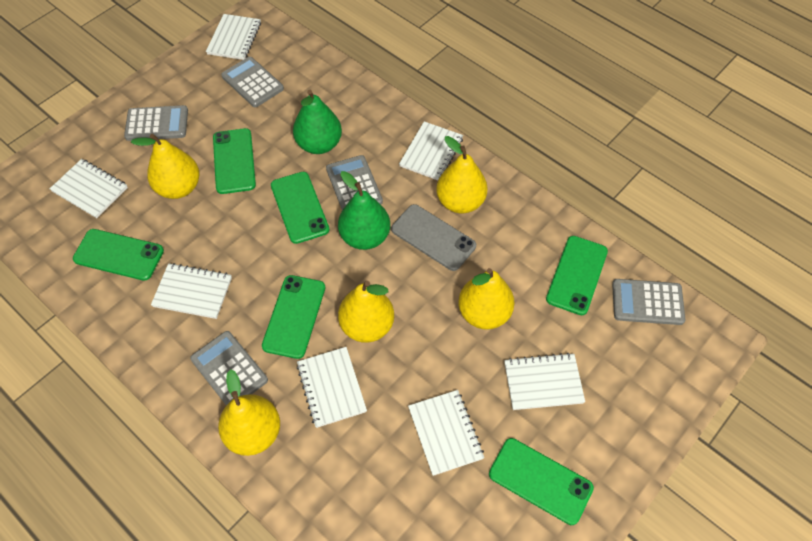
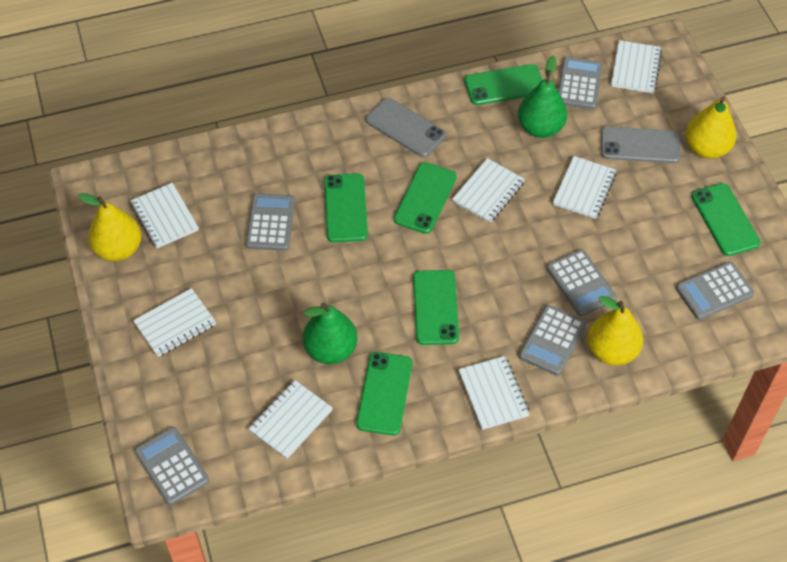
grey calculator: [124,105,188,141] [190,331,268,406] [221,57,284,107] [326,155,383,210] [612,279,685,325] = 5 -> [135,427,209,505] [246,193,295,251] [519,305,586,375] [547,249,617,316] [558,57,603,109] [676,262,754,320] = 6
grey phone: [391,204,476,271] = 1 -> [366,98,446,157] [601,126,681,163] = 2
yellow pear: [131,134,199,199] [218,369,280,456] [338,281,394,343] [436,136,488,213] [458,268,515,330] = 5 -> [78,193,141,261] [588,296,643,365] [686,96,737,159] = 3

